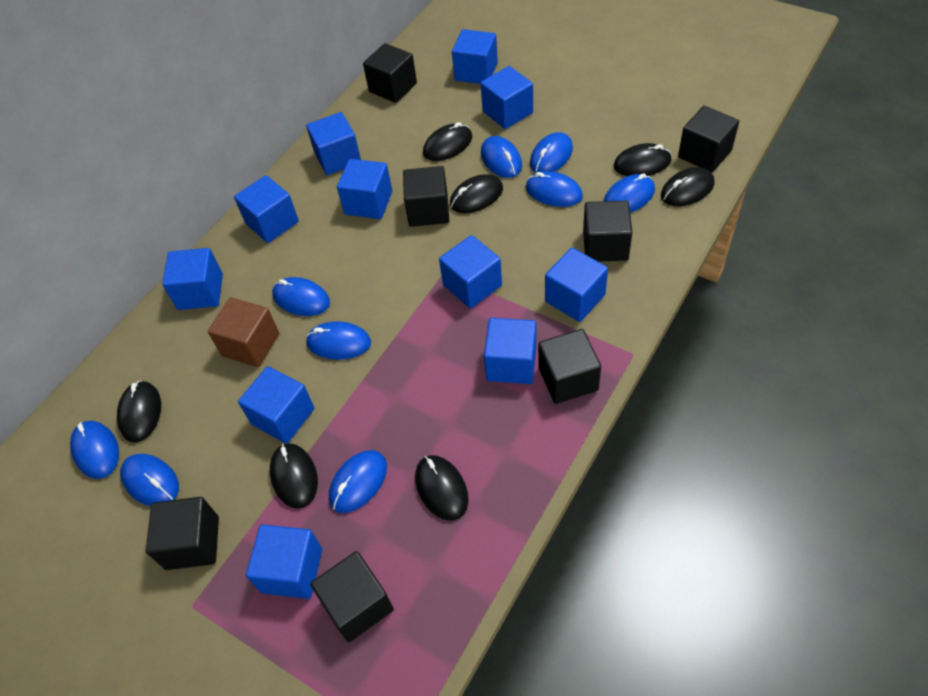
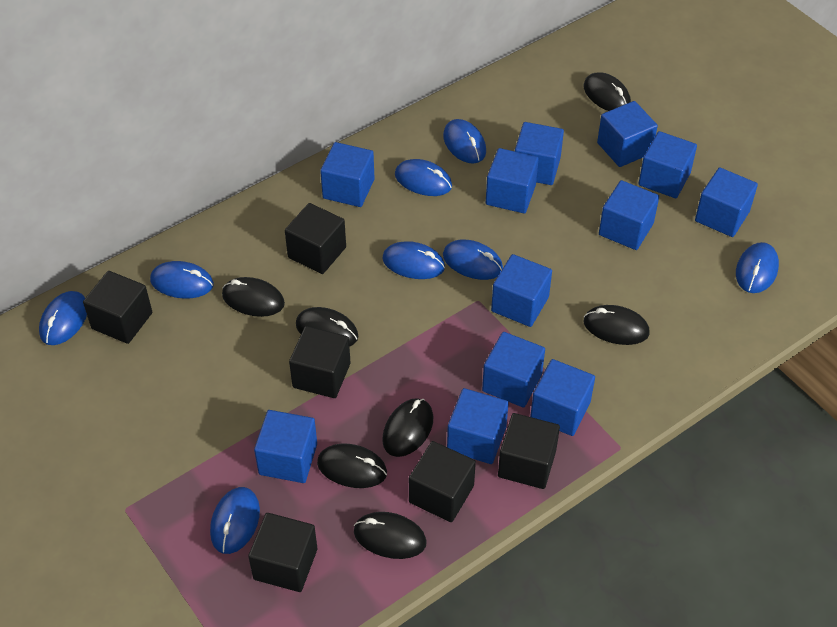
black cube: [146,497,219,570] [310,551,394,642] [363,43,417,103] [403,166,449,227] [538,329,601,404] [583,201,632,262] [678,106,739,172] = 7 -> [83,271,152,344] [248,513,317,592] [285,203,346,274] [289,326,351,398] [409,441,476,522] [498,413,560,489] = 6
blue cube: [162,248,223,310] [234,175,299,243] [238,366,315,444] [246,524,322,599] [306,112,361,175] [337,159,392,219] [439,235,502,309] [452,29,498,84] [481,66,533,129] [484,318,537,384] [545,247,608,322] = 11 -> [254,410,317,483] [320,142,375,207] [447,388,509,464] [482,332,545,407] [486,148,538,213] [491,254,552,327] [515,122,564,185] [530,359,595,436] [597,101,658,167] [599,180,659,250] [638,131,697,198] [695,167,758,237] = 12
blue mouse: [70,421,119,479] [120,454,179,506] [272,277,330,316] [306,322,371,360] [329,450,387,513] [481,136,522,178] [526,171,583,207] [530,132,573,173] [604,173,655,213] = 9 -> [39,291,87,345] [150,261,214,299] [210,487,260,554] [382,241,445,279] [395,159,452,196] [443,119,486,164] [443,239,503,280] [736,242,779,293] = 8
brown cube: [208,297,279,367] = 1 -> none = 0

